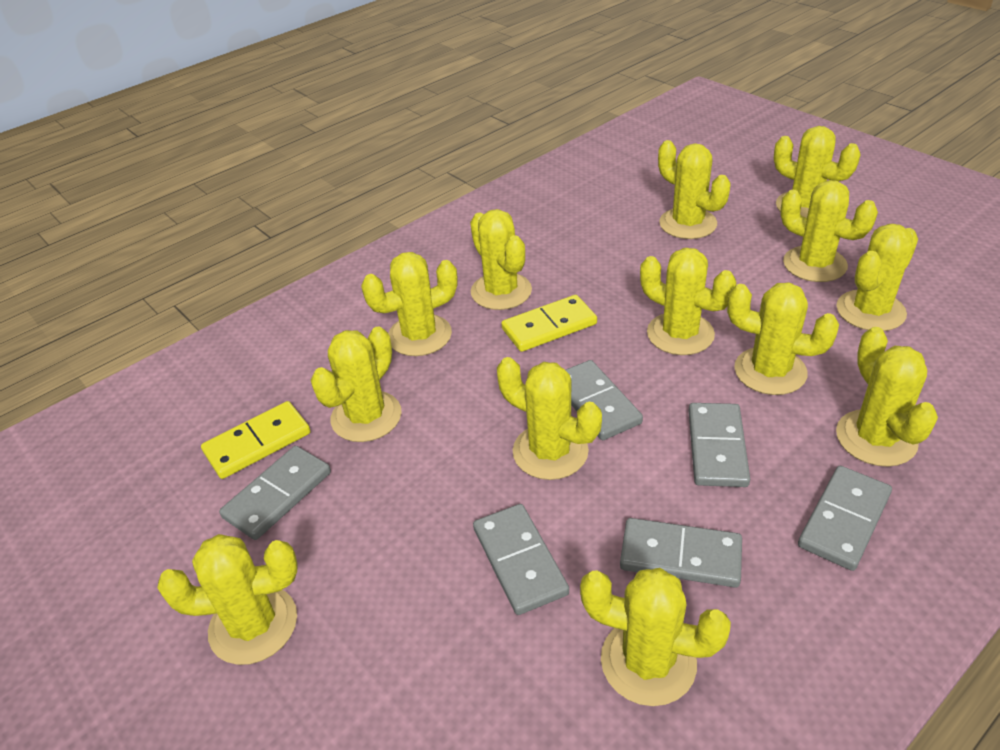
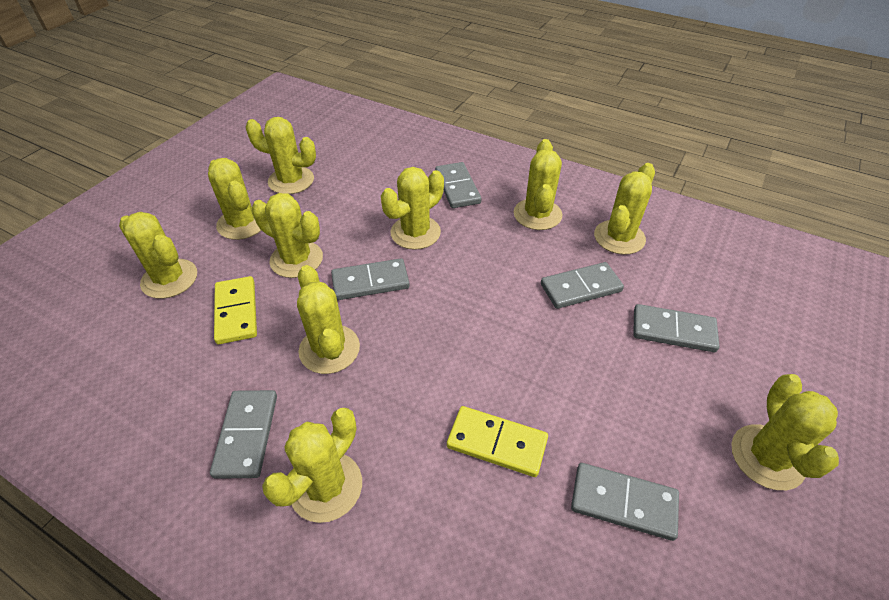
yellow cactus: [157,534,298,665] [311,327,401,442] [361,252,458,356] [470,209,532,310] [497,357,602,480] [580,568,731,706] [640,248,736,355] [658,140,731,239] [727,282,839,395] [774,126,861,218] [780,180,878,282] [836,224,918,331] [836,327,938,467] = 13 -> [119,212,197,299] [208,158,261,240] [246,117,316,194] [251,193,323,278] [262,408,362,523] [297,265,360,374] [381,167,444,250] [514,139,563,230] [594,163,655,255] [731,374,839,490] = 10

